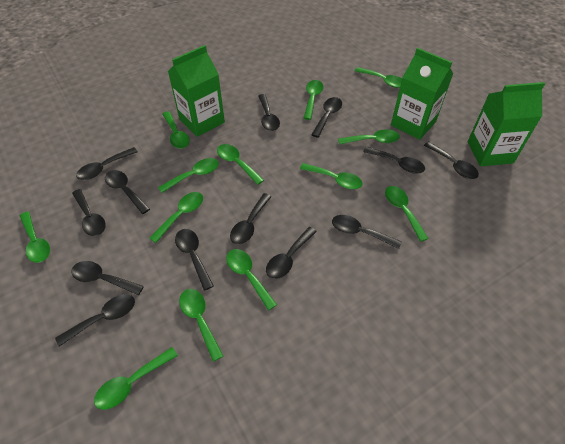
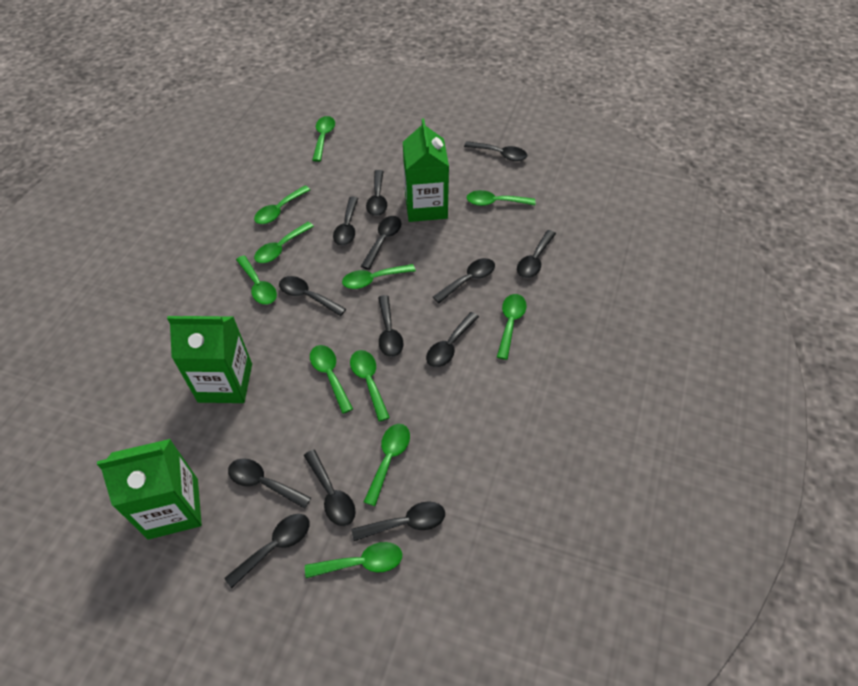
green spoon: [20,211,50,263] [94,347,178,410] [149,192,203,243] [158,158,219,193] [162,111,190,149] [179,289,223,362] [217,144,264,185] [226,249,277,310] [300,163,363,189] [304,80,324,120] [338,129,400,145] [355,67,402,88] [385,186,429,242] = 13 -> [236,255,277,305] [254,186,310,224] [254,222,314,263] [305,542,402,578] [310,345,353,414] [312,116,335,162] [342,264,416,289] [350,350,390,422] [364,424,410,506] [466,190,535,206] [497,294,527,360] = 11

